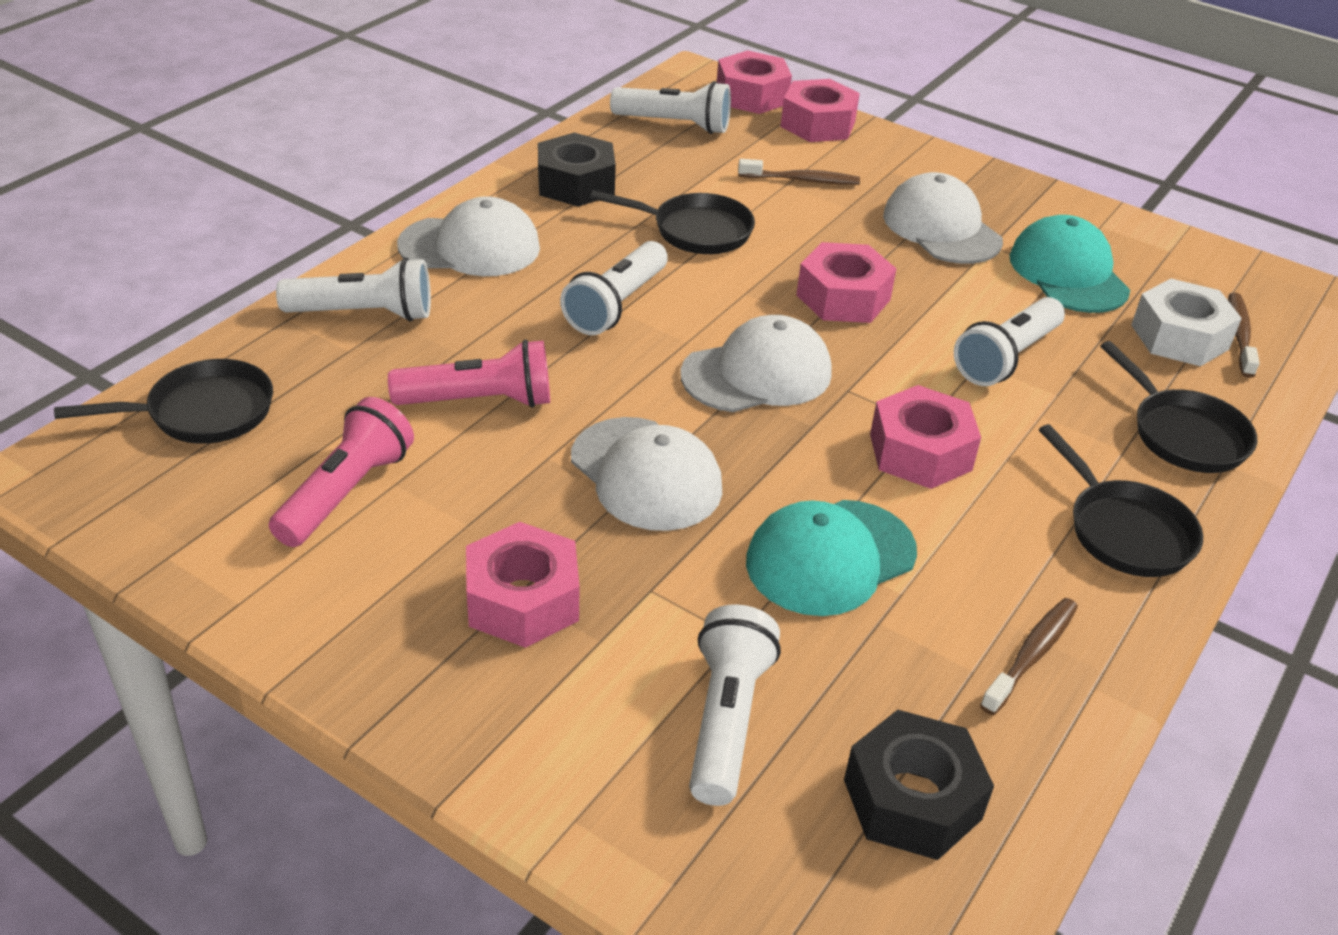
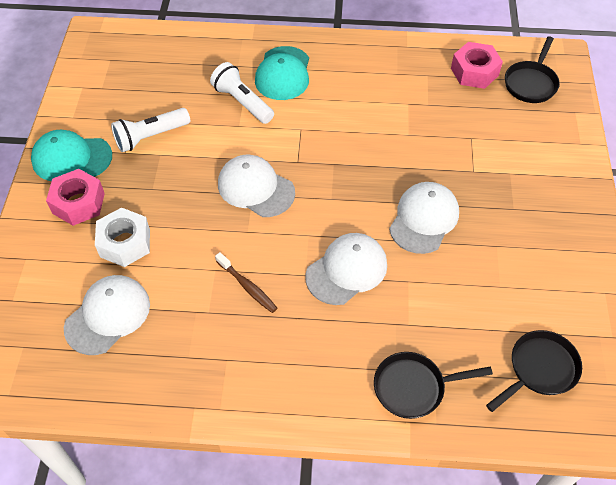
black nut: [538,133,616,207] [844,710,994,860] = 2 -> none = 0
black pan: [54,359,273,444] [590,190,755,254] [1039,424,1203,577] [1100,341,1257,473] = 4 -> [374,352,493,419] [486,330,582,412] [505,36,560,103] = 3
brown toothbrush: [738,159,860,185] [980,598,1078,715] [1228,293,1260,378] = 3 -> [215,252,277,313] = 1
pink flashlight: [269,397,414,547] [388,340,550,408] = 2 -> none = 0
pink nut: [466,522,580,648] [717,50,792,114] [780,79,860,142] [796,242,897,323] [870,385,981,489] = 5 -> [46,169,105,226] [451,42,503,89] = 2
white flashlight: [276,257,431,321] [560,241,668,335] [610,81,731,134] [689,604,781,806] [954,297,1065,386] = 5 -> [111,108,190,152] [210,62,274,124] = 2

